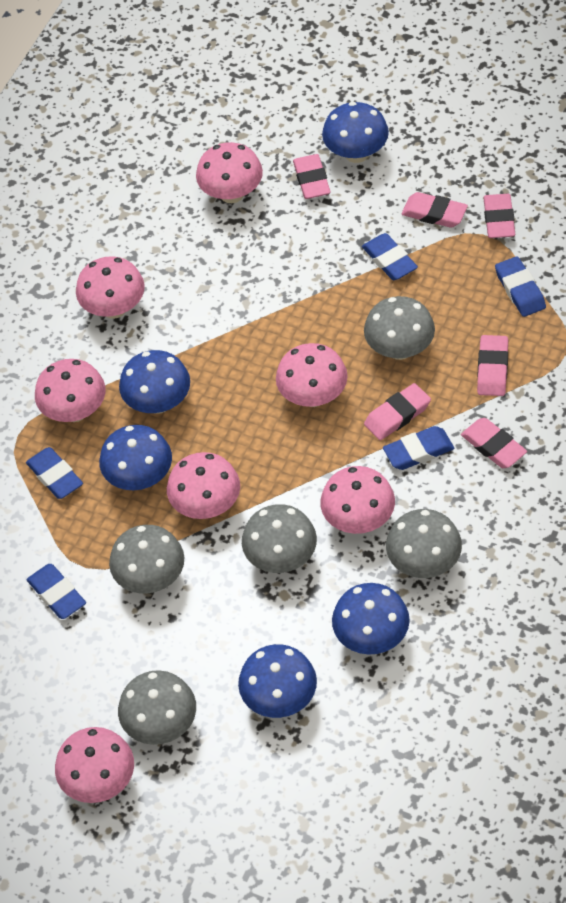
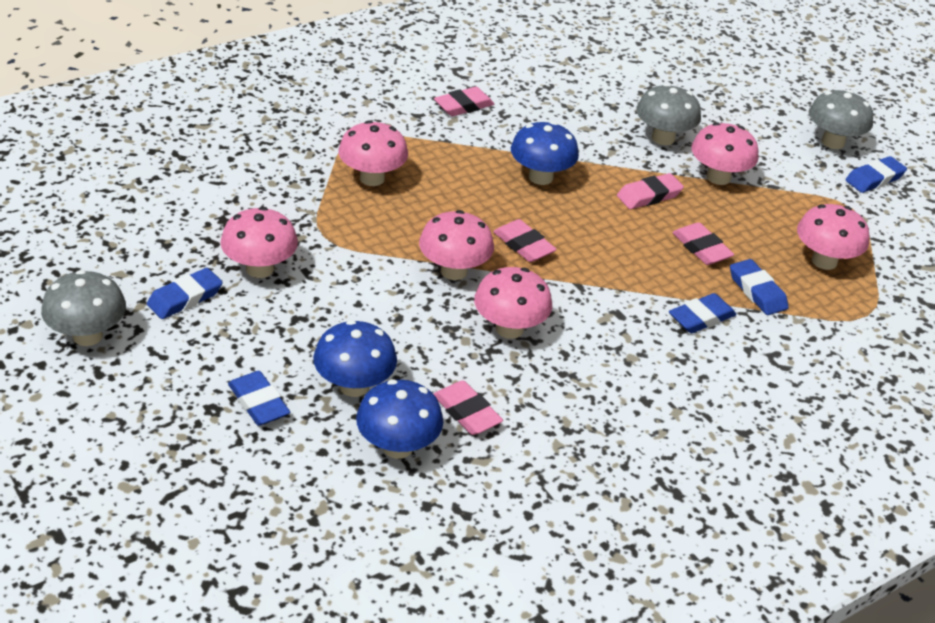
blue mushroom: [99,425,172,490] [119,350,190,414] [238,644,317,718] [322,102,389,163] [332,583,410,655] = 5 -> [313,320,397,397] [356,379,443,459] [511,121,579,185] = 3
grey mushroom: [109,525,184,593] [118,670,196,745] [242,504,317,573] [364,296,435,360] [386,509,462,578] = 5 -> [41,270,126,346] [636,84,701,145] [809,90,873,149] = 3
pink eraser: [293,154,331,199] [364,383,431,440] [401,192,468,228] [461,418,527,468] [477,335,508,396] [483,194,515,238] = 6 -> [434,87,494,116] [434,381,503,435] [493,219,557,262] [617,173,684,209] [672,222,734,265] = 5
pink mushroom: [35,359,105,422] [55,727,134,803] [76,256,145,319] [167,452,240,519] [196,142,263,203] [276,343,348,407] [320,466,395,534] = 7 -> [220,207,298,278] [338,120,408,186] [419,210,494,280] [474,267,552,339] [692,122,759,185] [797,204,869,270] = 6

